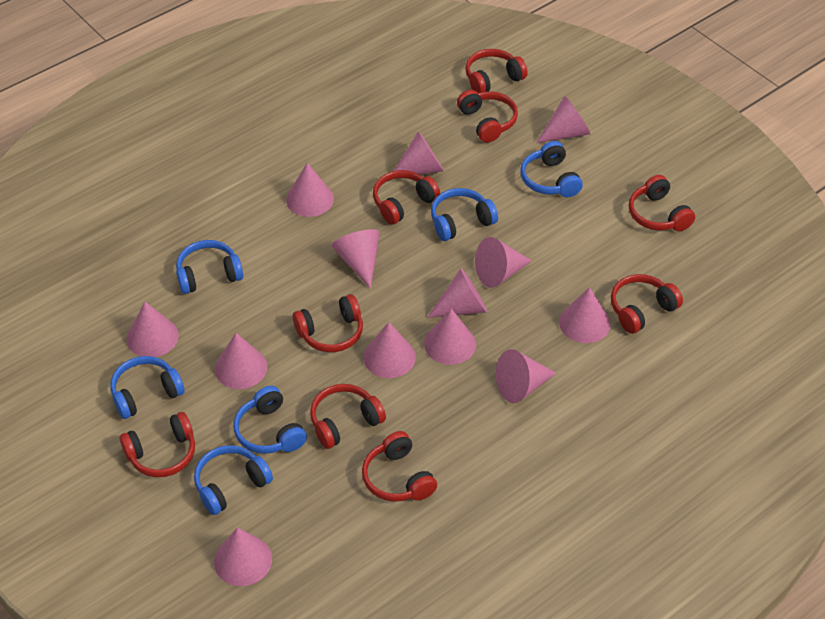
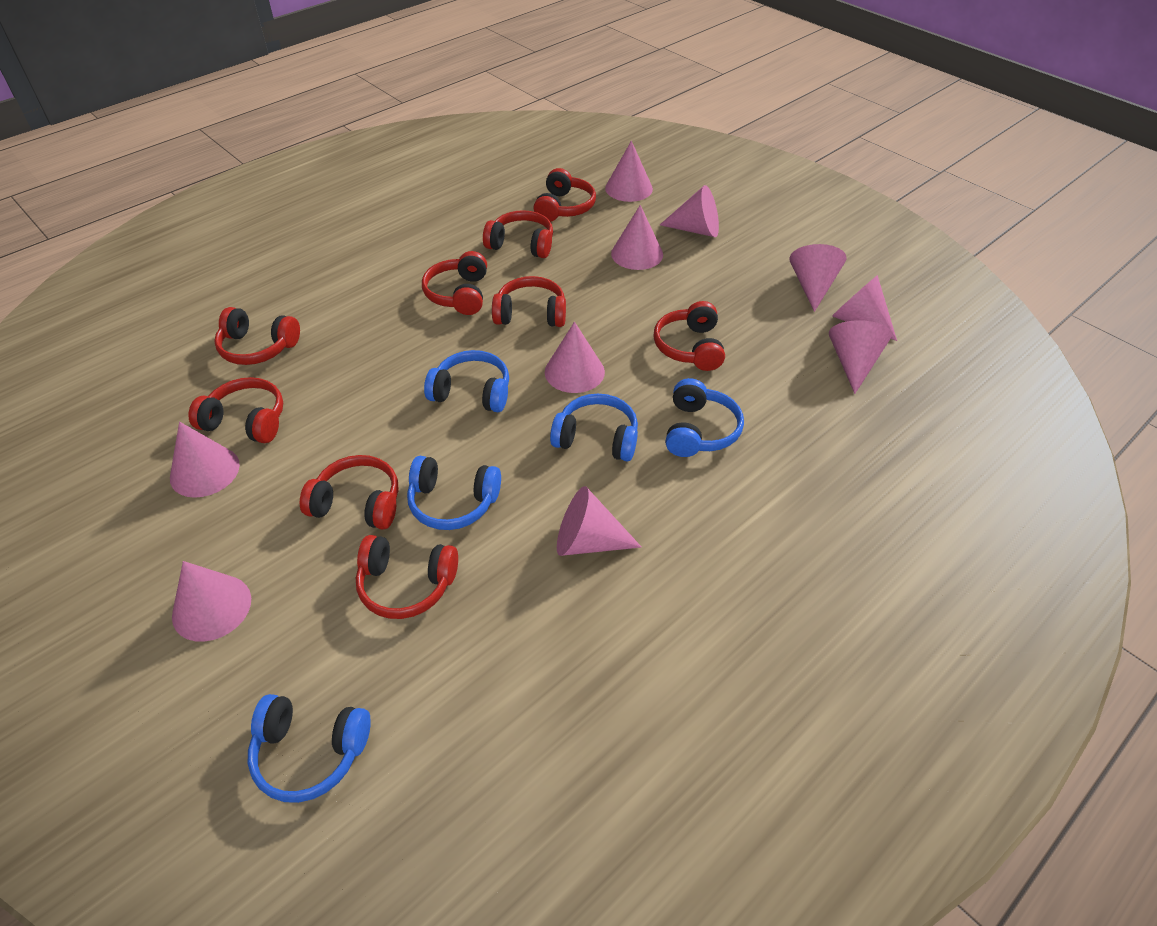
blue headphones: [111,356,185,419] [176,240,243,294] [194,445,273,515] [233,386,307,454] [431,188,498,241] [520,141,583,197] = 6 -> [248,694,371,803] [407,456,501,530] [424,350,509,412] [550,394,638,461] [665,378,744,457] = 5
pink cone: [127,302,179,357] [214,527,272,586] [215,333,267,389] [286,163,334,217] [332,229,380,289] [363,322,416,378] [394,131,444,175] [424,309,476,365] [427,268,487,318] [475,237,532,288] [496,349,556,403] [537,96,590,143] [559,287,611,343] = 13 -> [170,422,240,498] [172,561,251,642] [545,322,605,393] [557,486,641,556] [605,141,653,202] [611,205,663,270] [660,185,719,237] [789,244,846,312] [829,320,892,394] [832,275,897,341] = 10

